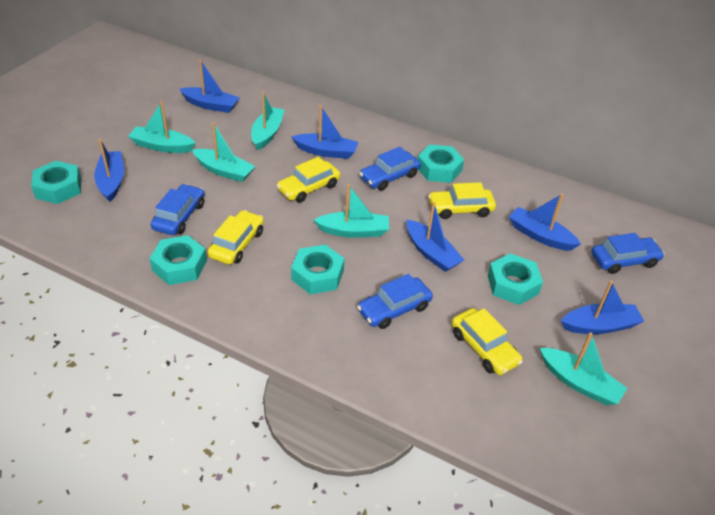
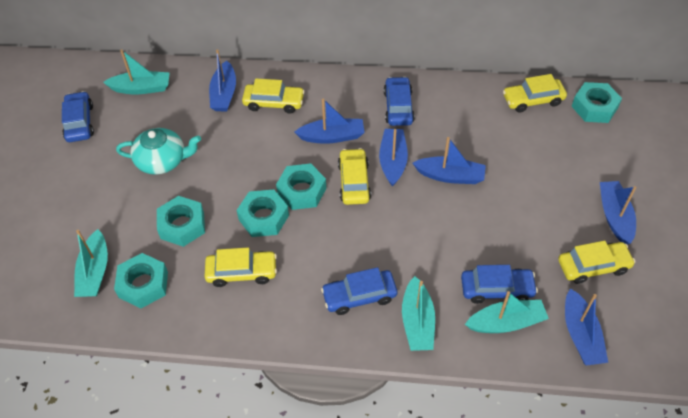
turquoise boat: [128,101,195,153] [192,122,255,182] [251,92,284,150] [314,184,389,238] [540,332,628,405] = 5 -> [74,229,108,297] [103,49,170,94] [402,276,435,351] [465,291,549,333] = 4
turquoise teapot: none = 0 -> [116,128,201,175] = 1
yellow car: [207,210,264,265] [277,157,340,202] [428,182,496,219] [452,308,523,375] = 4 -> [205,248,277,287] [242,78,305,114] [338,148,371,205] [503,74,567,112] [558,241,635,284] = 5

